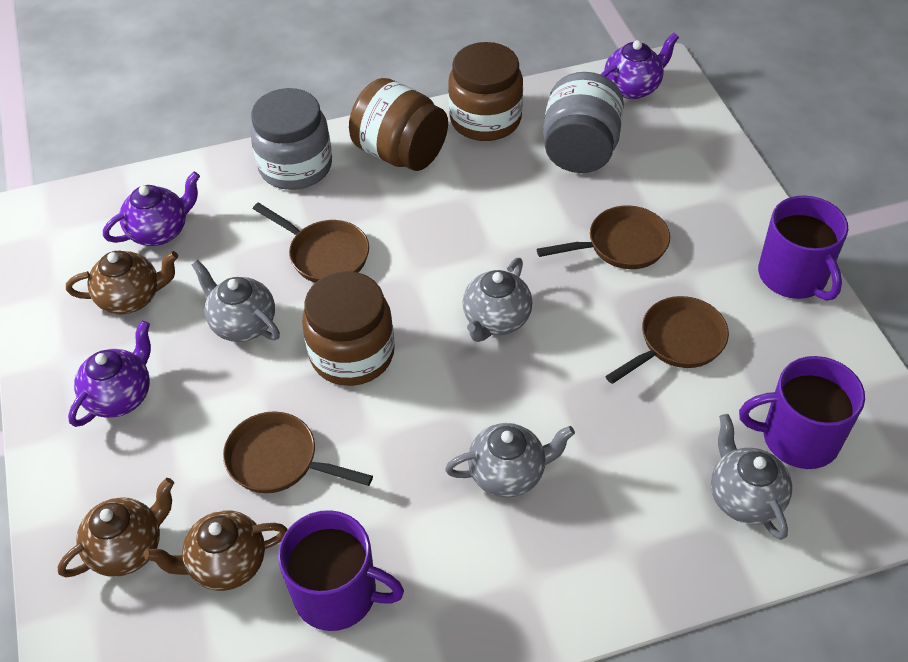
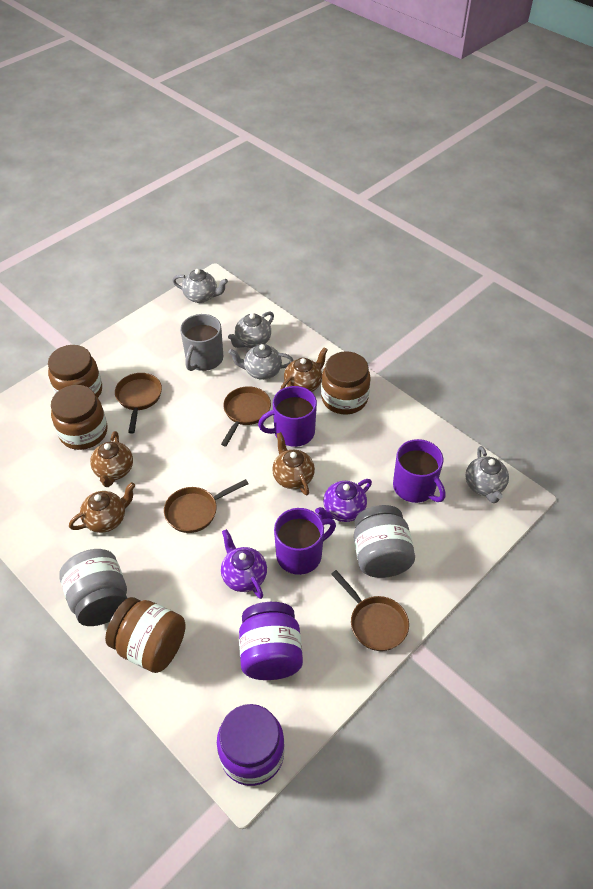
brown jar: [302,271,395,386] [349,78,448,171] [448,42,523,141] = 3 -> [48,345,102,398] [51,385,107,450] [105,597,186,673] [321,351,370,414] = 4
brown teapot: [58,478,174,577] [66,251,178,315] [144,510,288,591] = 3 -> [69,482,135,533] [90,431,133,487] [272,432,315,495] [280,347,328,392] = 4
grey mug: none = 0 -> [180,314,223,371] = 1
purple jar: none = 0 -> [217,704,285,786] [239,602,303,680] = 2
purple teapot: [68,320,151,427] [103,172,200,246] [600,33,679,99] = 3 -> [221,529,267,599] [315,479,372,522] = 2

